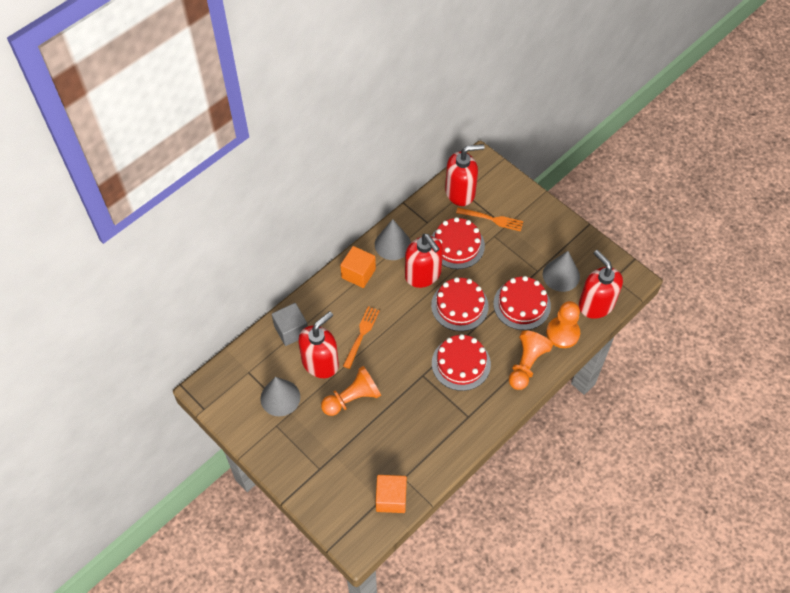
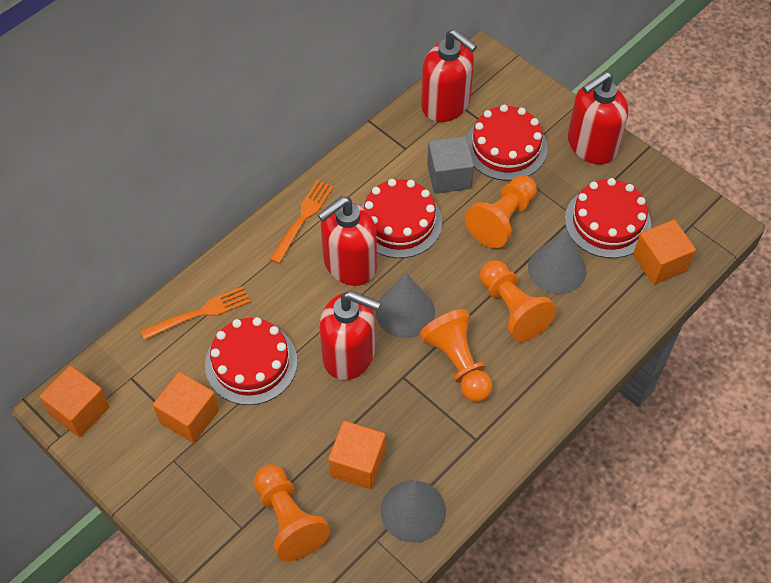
orange cube: [340,246,376,288] [376,475,407,513] = 2 -> [39,366,110,438] [153,372,219,443] [328,421,385,489] [633,220,696,285] = 4
orange pawn: [321,366,381,416] [509,330,553,390] [546,301,580,348] = 3 -> [254,465,330,561] [419,309,493,402] [465,175,537,248] [480,260,556,342] = 4

